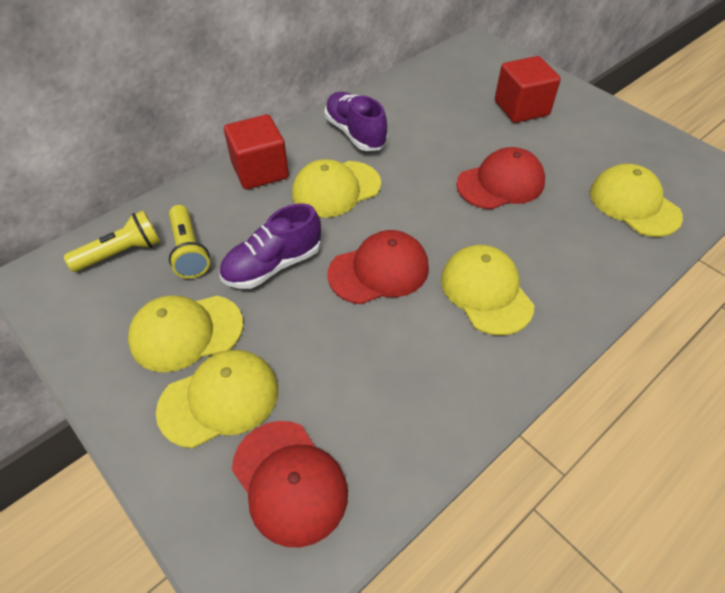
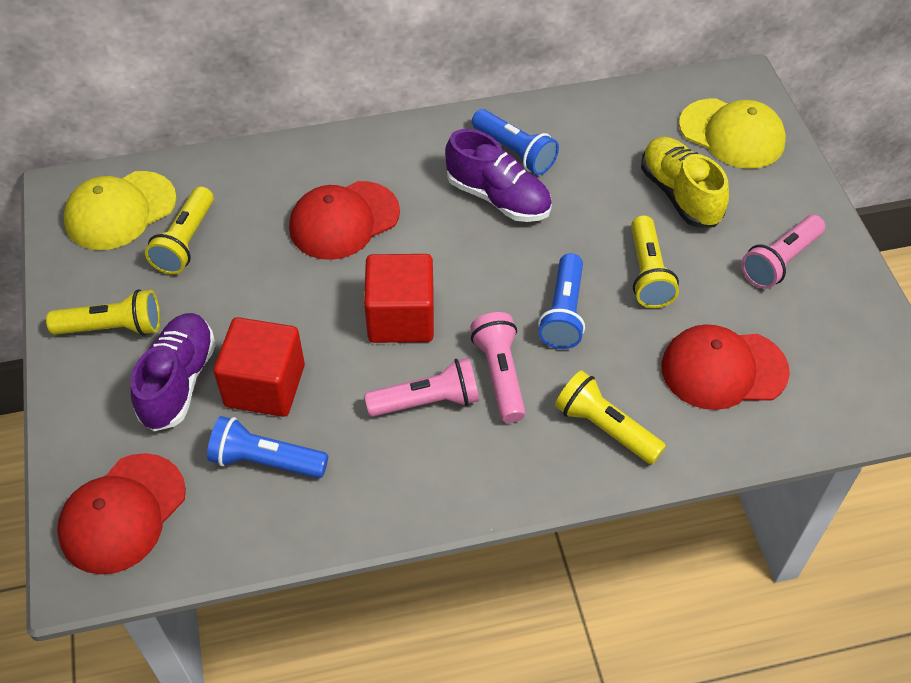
blue flashlight: none = 0 -> [207,416,328,478] [472,109,559,175] [538,253,585,349] = 3
pink flashlight: none = 0 -> [364,358,479,417] [470,312,526,423] [741,215,825,289] = 3
yellow cap: [128,295,243,372] [156,350,278,448] [292,159,381,218] [441,245,534,335] [590,164,683,237] = 5 -> [63,171,177,250] [679,98,786,169] = 2
yellow flashlight: [64,210,160,272] [169,205,210,279] = 2 -> [46,289,160,336] [145,186,214,275] [555,370,666,464] [631,215,679,308] = 4
yellow shoe: none = 0 -> [641,137,729,227] = 1

